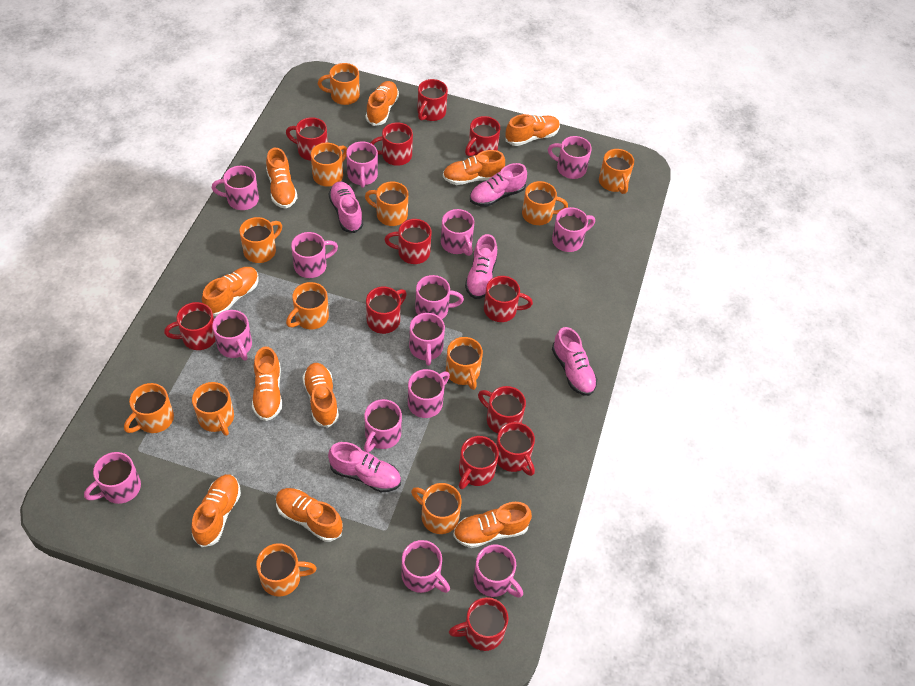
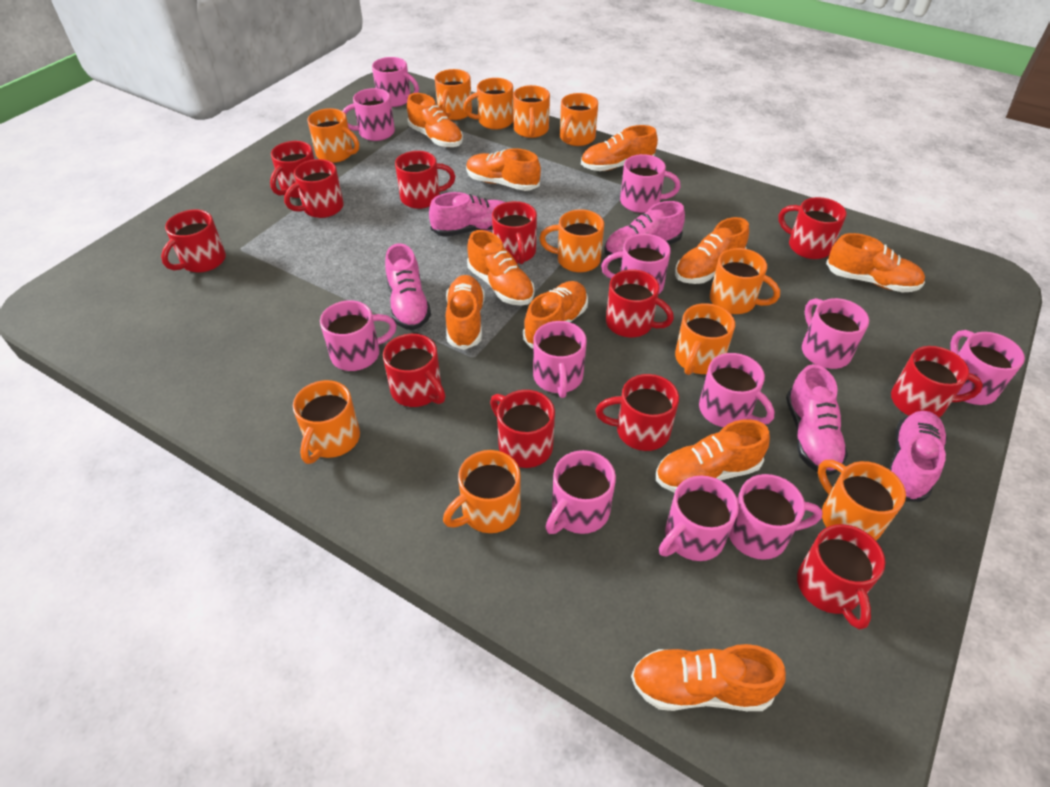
orange mug: [124,383,174,433] [192,382,234,436] [239,217,282,263] [256,543,317,597] [286,282,329,329] [311,143,347,186] [318,63,360,105] [365,181,408,226] [411,483,462,534] [446,337,483,390] [522,181,568,225] [599,149,634,194] = 12 -> [293,380,360,464] [307,108,359,163] [435,69,472,120] [443,450,521,533] [463,78,513,130] [513,85,550,138] [539,209,604,272] [560,93,598,146] [675,303,735,375] [710,248,780,314] [818,460,906,541] = 11
pink mug: [84,452,141,504] [212,166,259,210] [212,310,252,361] [291,232,338,278] [346,141,378,188] [364,399,402,452] [401,540,450,593] [408,369,450,418] [409,313,445,366] [415,275,464,319] [441,209,474,256] [473,545,523,598] [548,136,592,179] [552,207,595,252] = 14 -> [320,300,397,371] [343,88,395,141] [372,57,419,107] [533,321,587,398] [546,450,616,534] [601,234,671,294] [620,154,680,213] [659,476,739,561] [699,353,775,427] [729,474,823,560] [802,298,869,369] [950,330,1025,405] = 12

